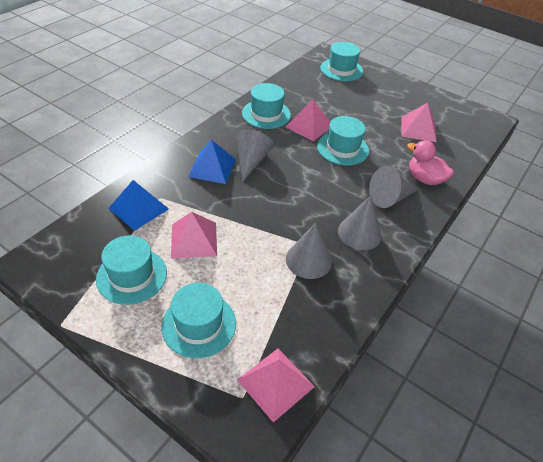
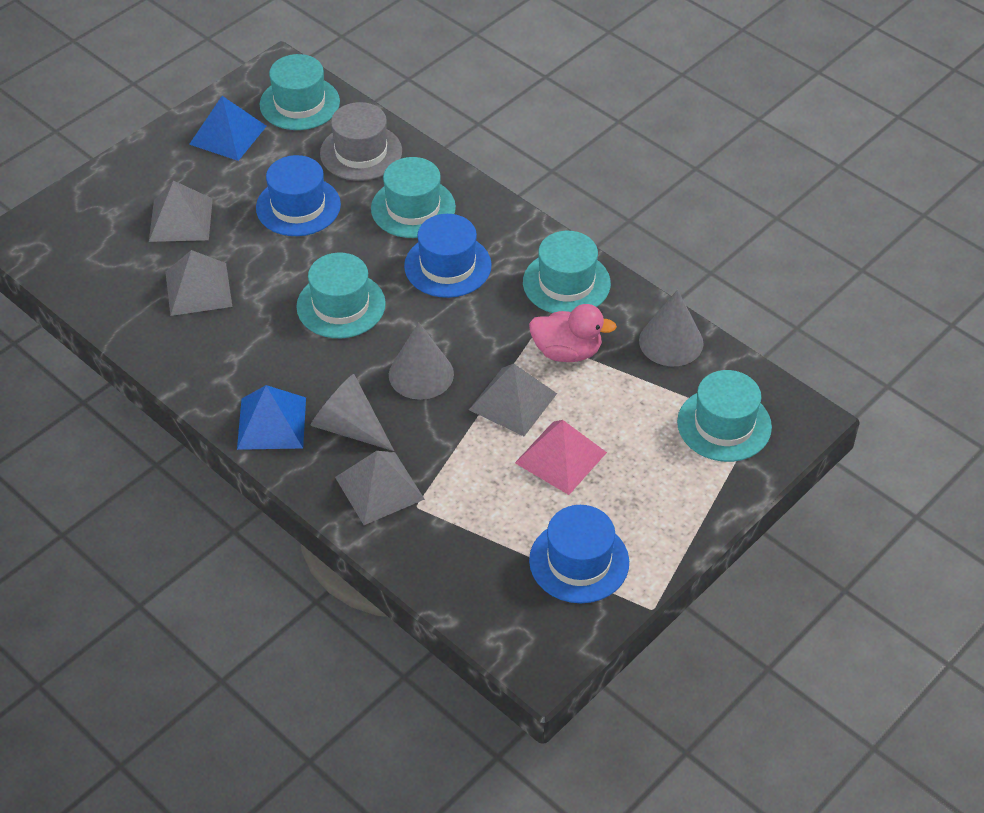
blue hat: none = 0 -> [256,155,341,236] [404,214,492,298] [529,505,629,603] = 3
grey cone: [236,129,274,182] [286,223,332,279] [338,196,382,250] [369,166,417,208] = 4 -> [311,374,394,451] [389,322,454,400] [639,290,704,366] = 3
grey hat: none = 0 -> [320,102,402,181] = 1
grey pyramid: none = 0 -> [149,180,213,242] [165,250,232,316] [335,451,425,525] [469,363,557,436] = 4
pink pyramid: [171,212,217,258] [237,349,315,423] [285,99,330,141] [401,103,437,142] = 4 -> [515,420,607,495] = 1

